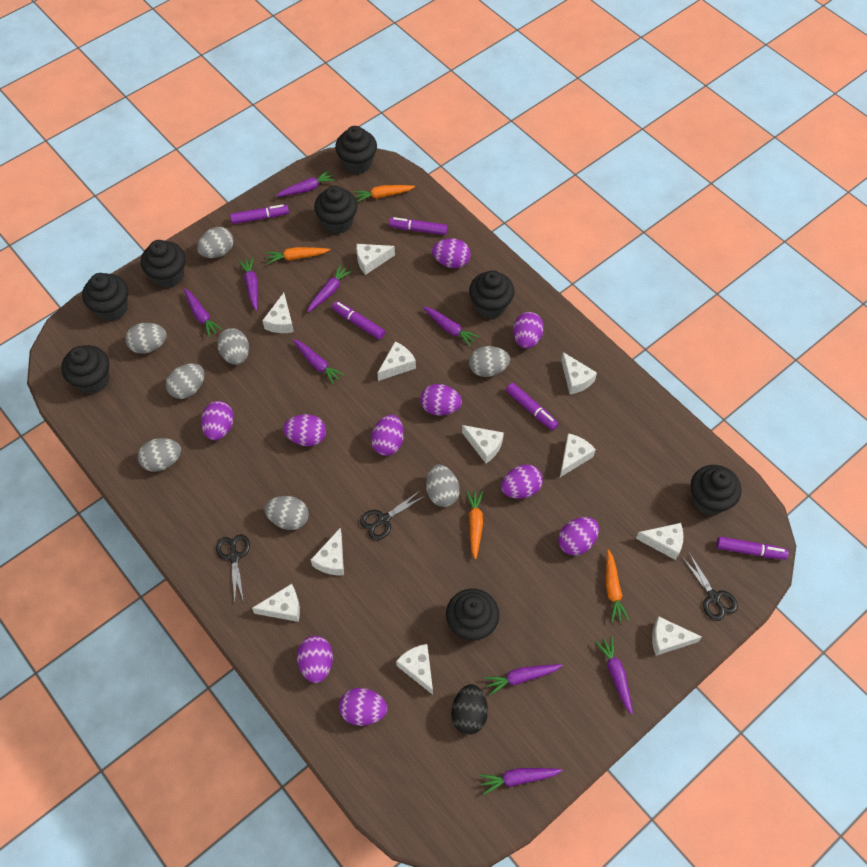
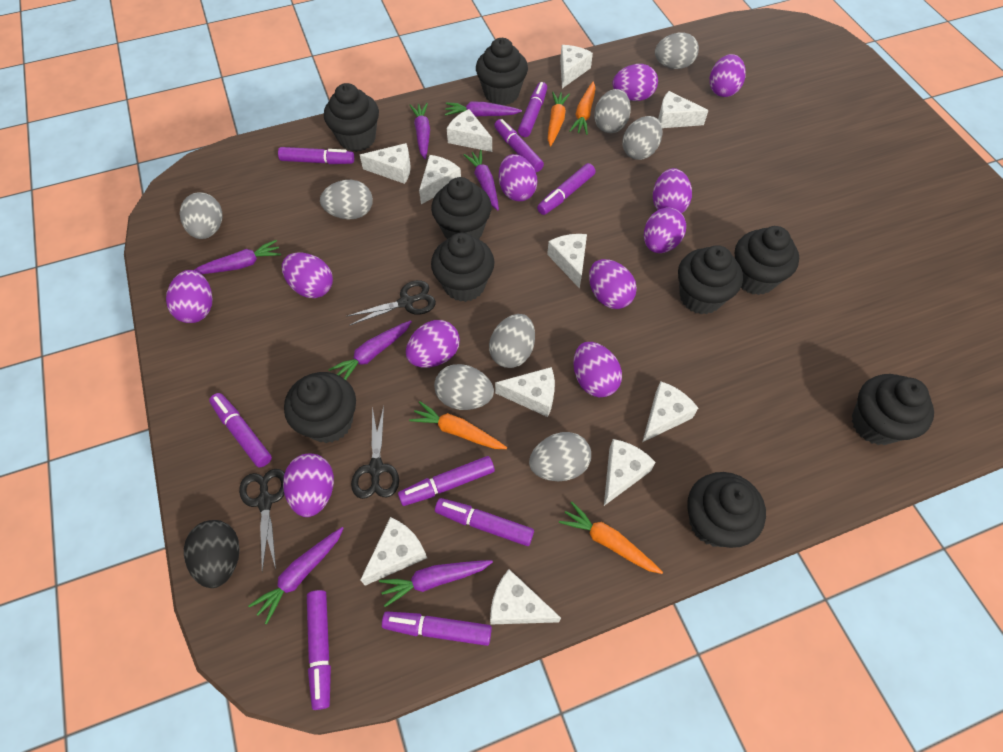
black cupcake: [61,345,109,394] [82,273,128,321] [141,240,186,288] [314,186,358,234] [335,126,377,174] [446,588,499,641] [469,270,514,319] [691,465,741,515] = 8 -> [284,372,356,443] [324,83,379,152] [431,177,492,239] [431,233,495,302] [476,38,528,105] [678,245,743,314] [687,472,766,548] [735,226,799,295] [852,374,934,445] = 9
purple carrot: [184,288,223,338] [238,257,258,311] [276,170,336,197] [293,339,345,385] [307,264,352,312] [423,306,480,347] [479,768,563,795] [484,664,563,695] [595,636,633,715] = 9 -> [194,240,281,274] [248,527,344,624] [328,320,412,380] [379,560,493,607] [410,103,430,159] [445,102,522,117] [463,150,499,211] = 7
purple egg: [201,401,234,440] [283,414,326,446] [297,636,333,683] [339,688,387,726] [371,415,404,456] [420,384,462,416] [432,239,471,268] [501,464,543,499] [513,312,544,349] [558,517,599,556] = 10 -> [166,270,213,323] [282,253,333,298] [283,454,334,517] [406,320,460,368] [499,154,538,201] [573,342,622,397] [589,259,637,309] [613,64,658,101] [644,208,686,253] [653,168,692,213] [710,54,746,97] = 11
purple marker: [230,204,289,224] [332,301,385,340] [389,217,448,235] [506,383,558,430] [716,537,789,559] = 5 -> [209,393,272,467] [278,147,354,164] [307,590,331,710] [382,612,492,646] [398,456,495,506] [435,498,534,546] [494,119,544,172] [518,82,547,137] [537,163,595,215] = 9

